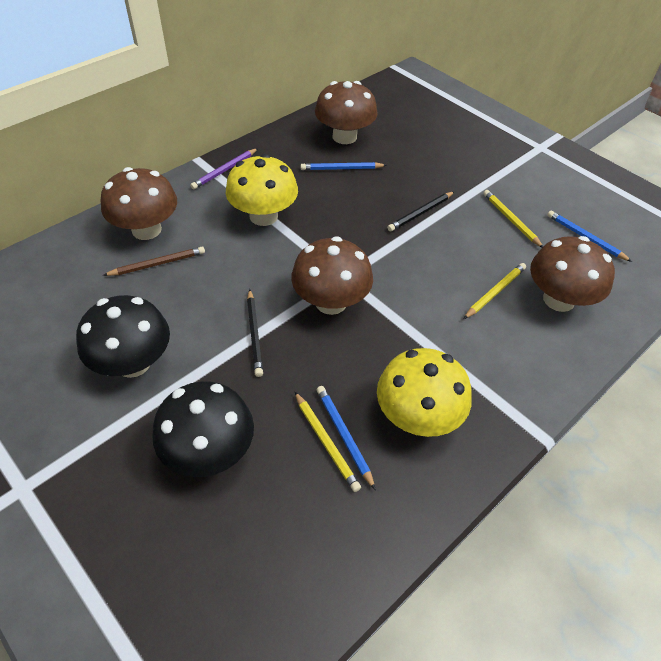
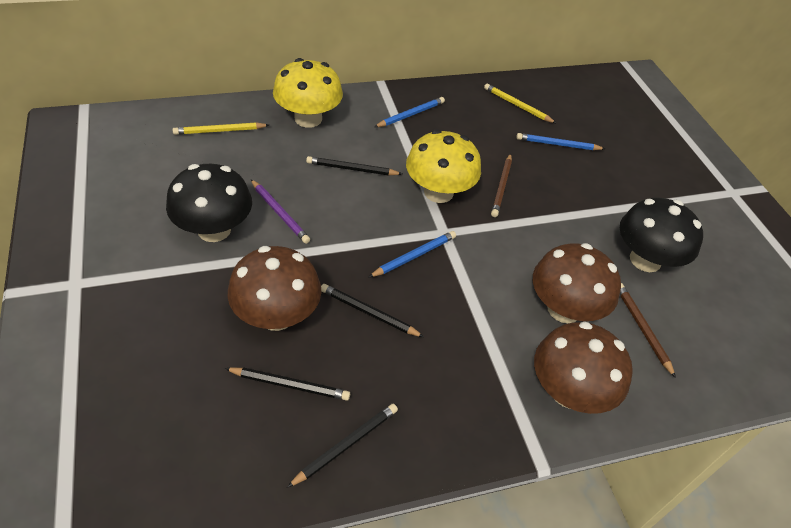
black pencil: [247,289,263,377] [387,191,455,232] = 2 -> [225,367,350,401] [287,404,398,488] [306,156,402,176] [321,284,424,337] = 4
brown mushroom: [101,167,177,240] [291,236,373,315] [315,81,378,144] [530,236,615,312] = 4 -> [228,246,321,331] [533,243,621,323] [534,321,633,414] = 3
brown pencil: [103,246,205,276] = 1 -> [491,153,512,217] [620,283,676,378] = 2
yellow pencil: [295,392,361,492] [464,263,526,319] [483,190,543,248] = 3 -> [173,123,269,135] [484,83,556,123] = 2

